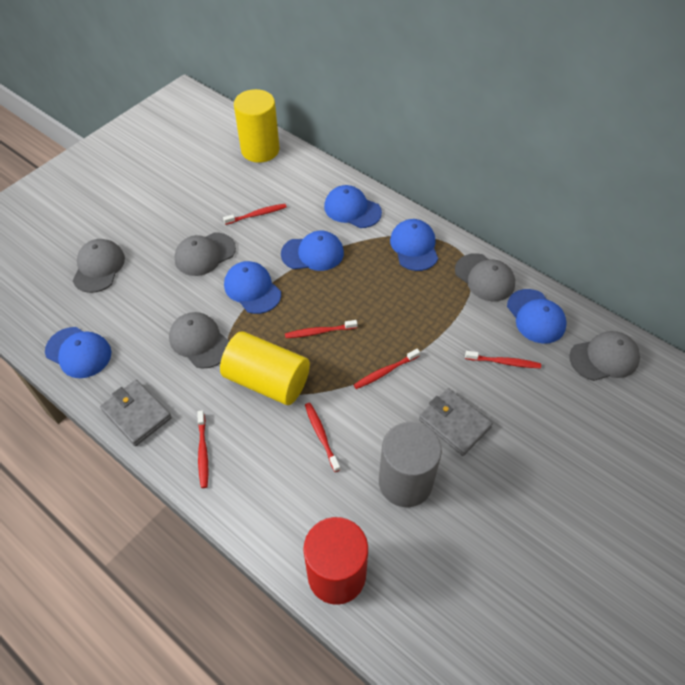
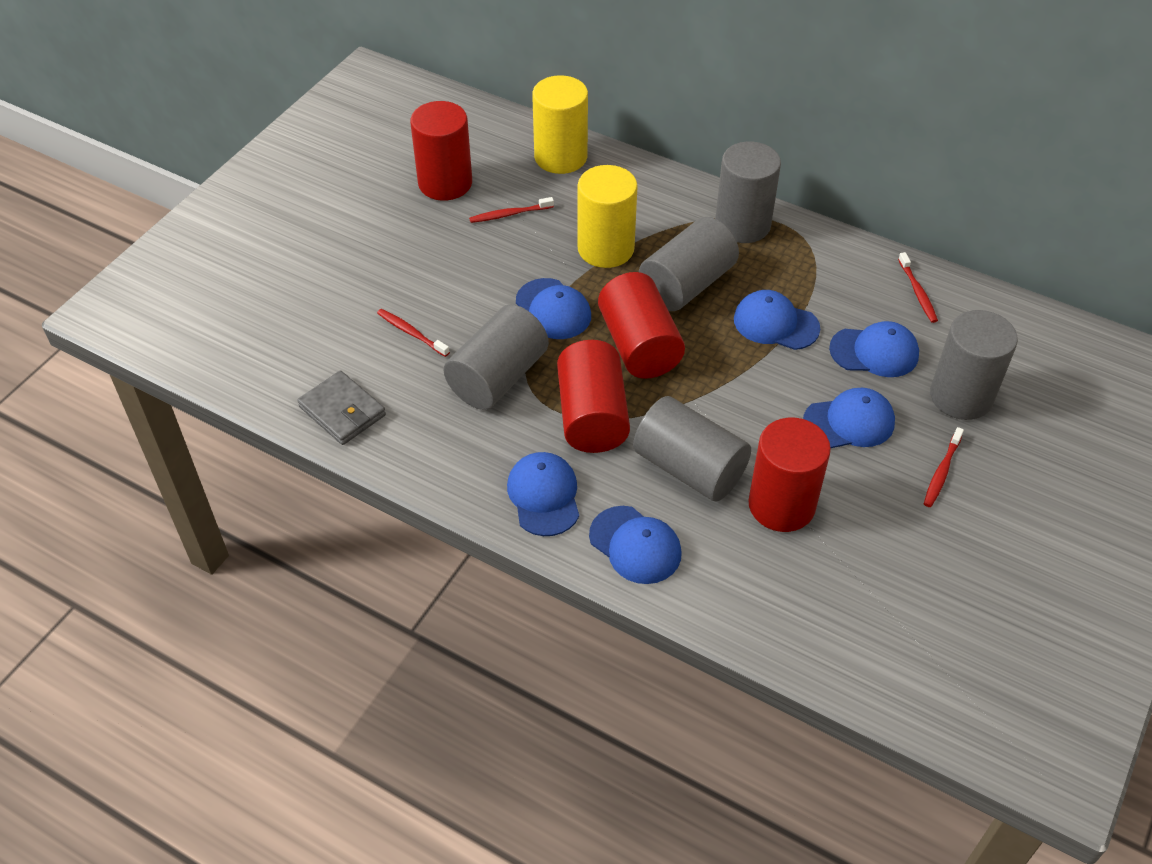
grey cap: [73,239,125,293] [169,312,229,368] [174,233,236,276] [455,253,515,302] [569,331,640,381] = 5 -> none = 0
grey cylinder: [379,422,442,507] = 1 -> [444,304,549,410] [633,396,751,502] [639,217,739,311] [715,141,781,243] [930,310,1018,420] = 5
grey wallet: [100,380,172,446] [419,388,493,456] = 2 -> [297,371,386,445] = 1
red cylinder: [303,517,368,605] = 1 -> [410,101,472,201] [557,340,630,453] [598,272,685,379] [748,418,831,532] = 4
red toothbrush: [197,410,208,488] [223,204,286,225] [285,320,357,338] [305,403,340,472] [354,349,420,389] [465,351,541,368] = 6 -> [377,309,450,357] [469,197,554,223] [898,252,938,323] [924,427,964,507] = 4

